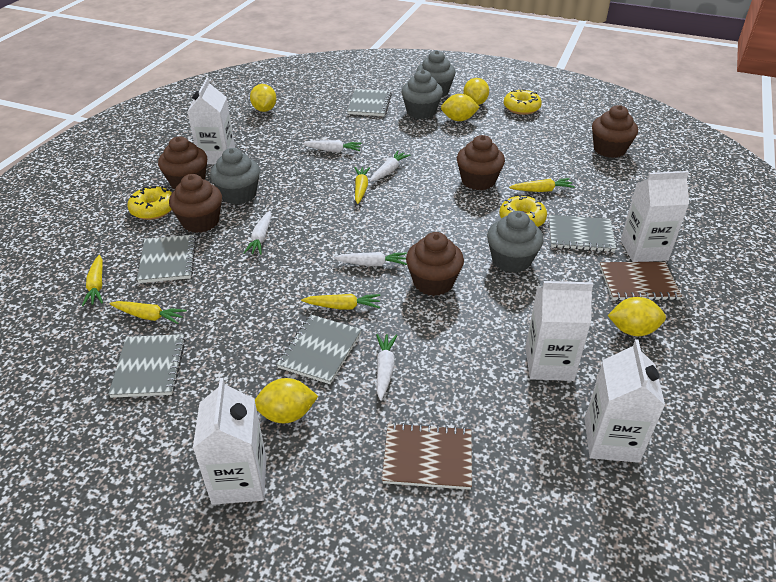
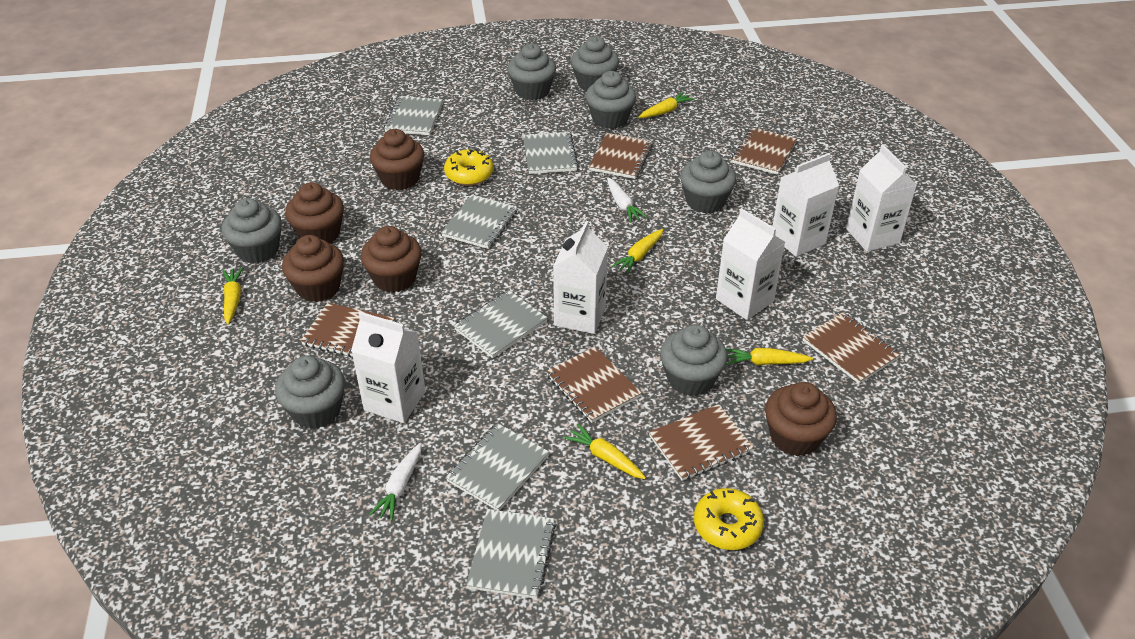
brown notebook: [382,422,472,490] [600,262,682,301] = 2 -> [301,303,394,357] [546,347,642,423] [589,133,653,179] [649,404,754,481] [732,128,797,175] [803,312,900,384] = 6
grey cupcake: [210,148,260,204] [402,70,443,119] [416,50,456,97] [487,211,544,273] = 4 -> [222,198,282,263] [275,355,345,429] [508,44,556,100] [571,36,619,91] [586,71,636,129] [660,325,728,396] [680,150,736,213] = 7
grey notebook: [108,334,186,398] [137,235,196,283] [276,315,362,384] [347,89,392,116] [549,215,616,252] = 5 -> [384,96,443,135] [441,195,517,249] [446,423,549,511] [454,290,548,358] [466,509,556,599] [523,132,579,174] = 6
white carrot: [244,211,271,255] [302,140,362,152] [333,252,407,266] [370,151,410,182] [376,334,397,401] = 5 -> [369,443,421,521] [607,178,647,222] = 2
yellow donut: [128,186,172,220] [499,196,547,227] [504,89,542,115] = 3 -> [444,149,494,185] [694,488,764,550] = 2
yellow lemon: [250,84,277,112] [255,378,318,423] [441,94,480,121] [463,78,489,105] [608,297,666,336] = 5 -> none = 0

